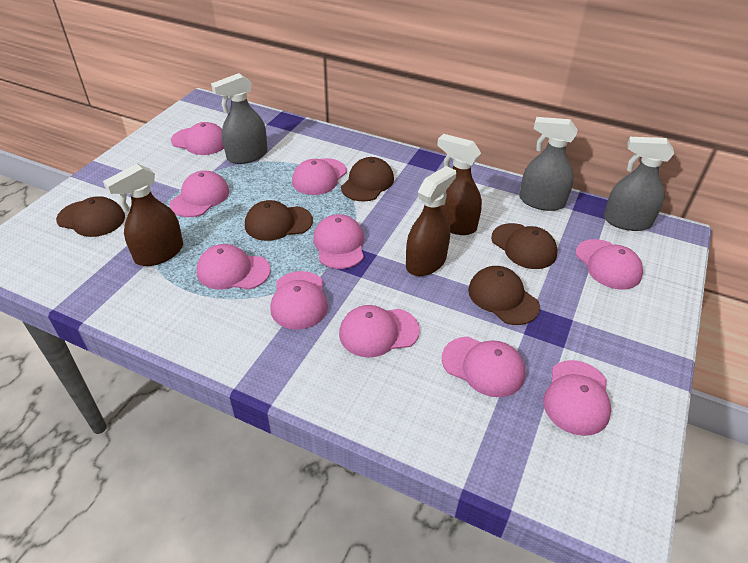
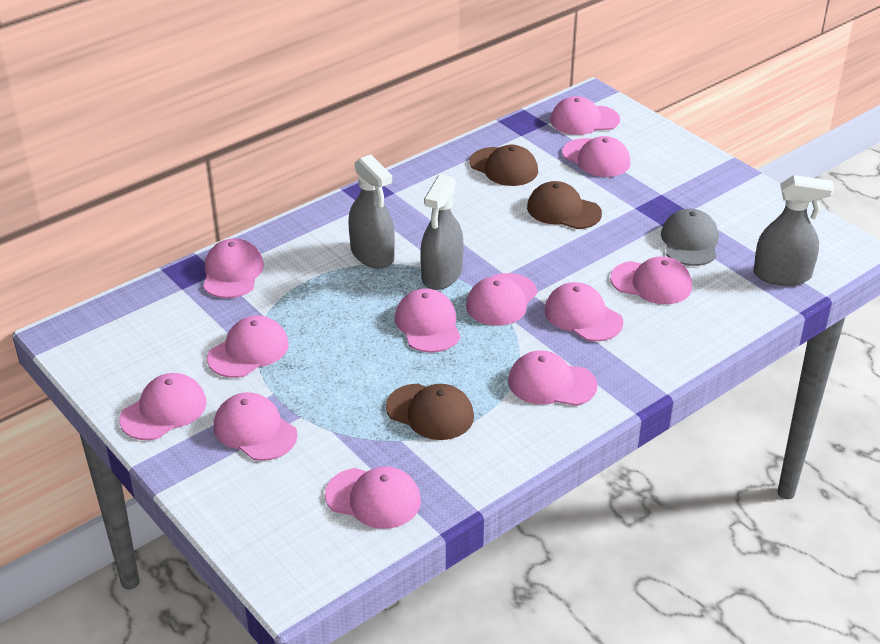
brown cap: [56,196,125,237] [245,200,313,241] [341,157,394,202] [468,266,540,325] [491,223,557,269] = 5 -> [386,384,474,440] [469,145,538,186] [527,181,602,229] = 3
brown spray bottle: [103,164,183,266] [406,166,456,276] [437,134,482,235] = 3 -> none = 0
grey cap: none = 0 -> [661,209,719,266] = 1
pink cap: [170,170,229,217] [171,122,224,155] [197,244,271,290] [270,271,328,330] [292,158,347,195] [313,214,364,269] [339,305,420,357] [442,337,525,397] [543,360,611,436] [575,239,643,290] = 10 -> [119,373,206,440] [203,238,264,298] [207,315,289,378] [214,392,298,461] [325,466,421,529] [395,289,461,353] [466,273,537,326] [508,350,597,406] [544,282,623,342] [550,96,620,135] [562,136,630,177] [610,256,692,304] = 12

